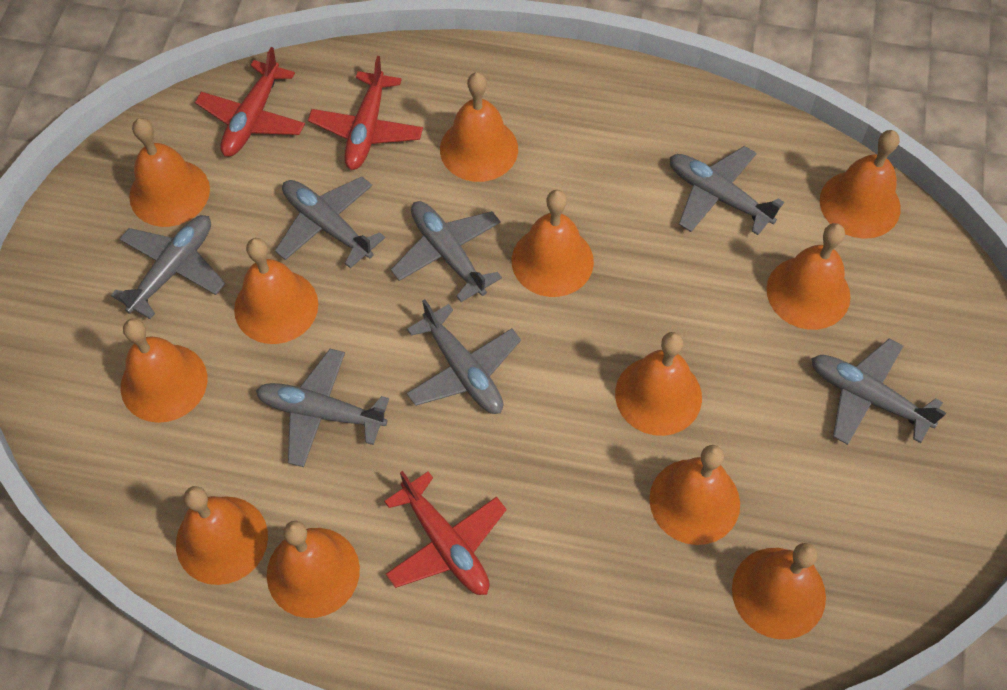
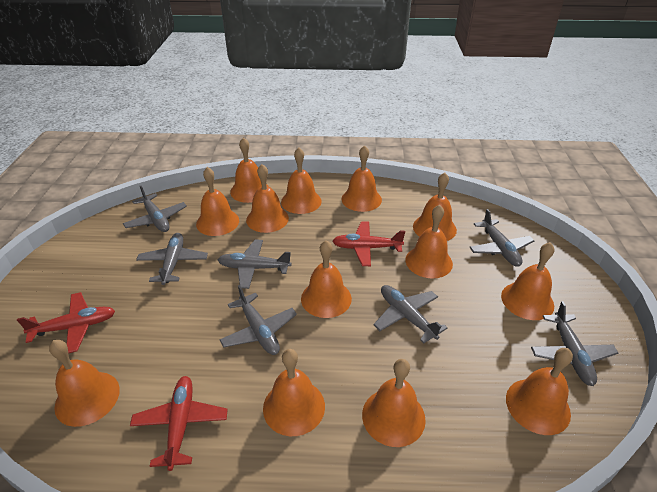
orange bell: [121,318,207,423] [129,118,210,227] [176,486,268,585] [234,238,318,344] [267,521,360,618] [440,72,518,182] [512,190,594,297] [615,332,702,436] [649,445,740,545] [732,543,826,639] [767,223,851,330] [820,130,901,239] = 12 -> [49,340,120,427] [196,167,239,236] [230,137,269,203] [246,164,289,233] [263,349,325,436] [281,148,322,214] [301,240,352,318] [342,145,382,212] [362,359,426,447] [406,205,453,279] [413,173,457,241] [501,242,554,320] [506,348,573,435] = 13

